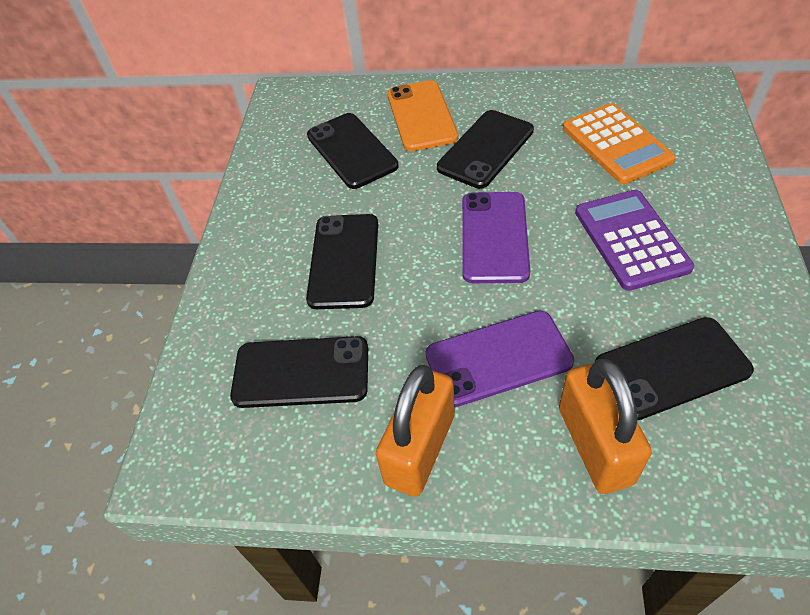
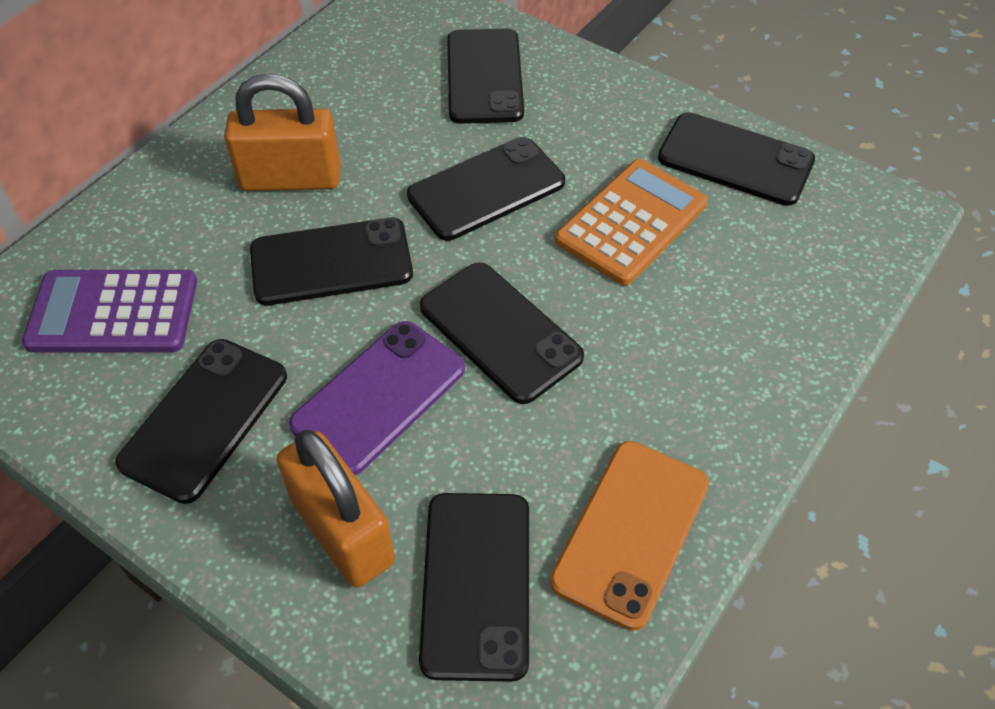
black phone: [230,336,368,408] [306,214,378,309] [307,113,399,189] [437,110,534,189] [595,317,754,420] = 5 -> [115,339,287,504] [250,218,413,305] [407,137,565,241] [419,493,529,682] [420,262,584,404] [447,29,524,124] [658,112,815,206] = 7
purple phone: [426,311,574,407] [462,192,530,283] = 2 -> [289,321,465,475] = 1

